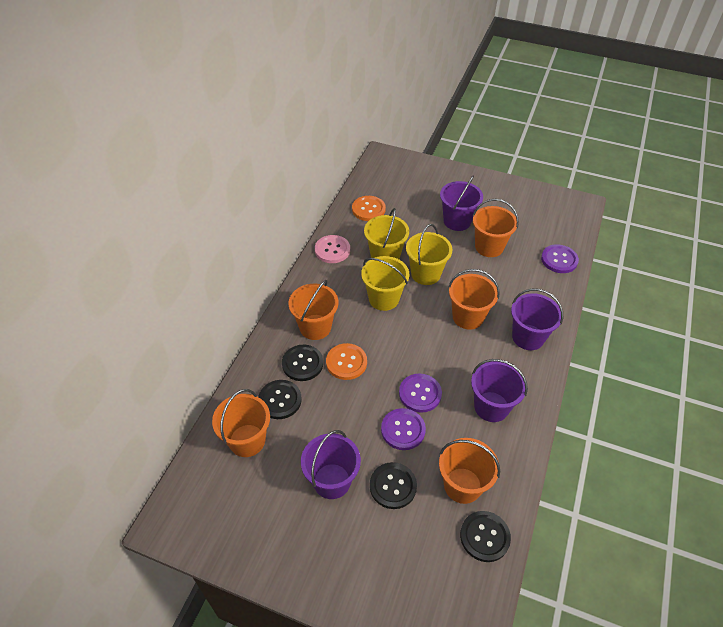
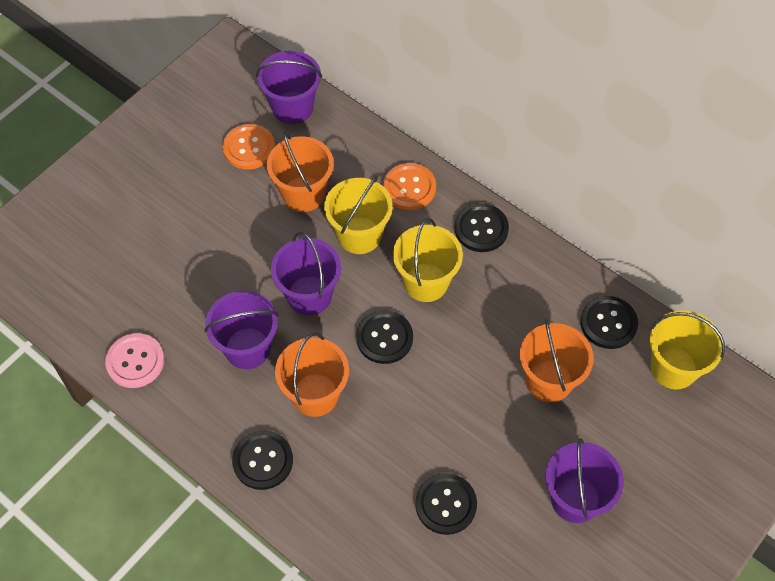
black button: [258,380,302,419] [282,345,323,381] [370,462,417,509] [460,511,511,562] = 4 -> [232,430,293,490] [356,310,413,364] [415,473,477,535] [454,203,509,252] [580,296,638,349] = 5
orange bucket: [212,389,270,457] [289,280,339,340] [439,438,500,504] [448,269,500,330] [473,199,519,257] = 5 -> [267,132,334,212] [275,332,349,417] [520,319,594,402] = 3
purple button: [381,408,426,450] [399,373,442,413] [541,244,579,273] = 3 -> none = 0

